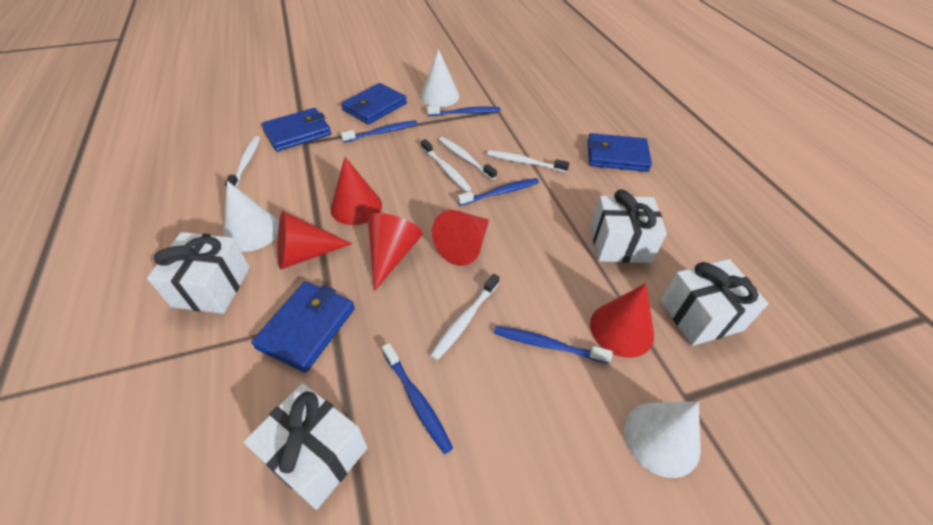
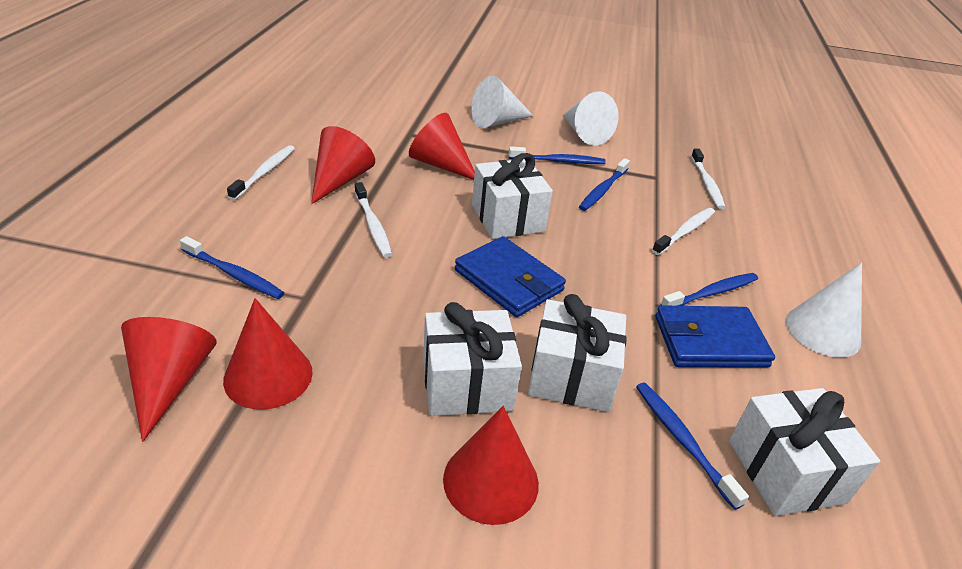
blue wallet: [251,281,355,373] [262,108,331,151] [341,83,407,125] [588,133,652,172] = 4 -> [455,236,566,317] [655,305,775,368] = 2
white toothbrush: [225,136,260,188] [421,139,471,192] [430,274,499,360] [439,137,497,180] [487,150,569,172] = 5 -> [227,145,295,200] [355,182,392,258] [652,208,715,255] [691,148,726,209] = 4

